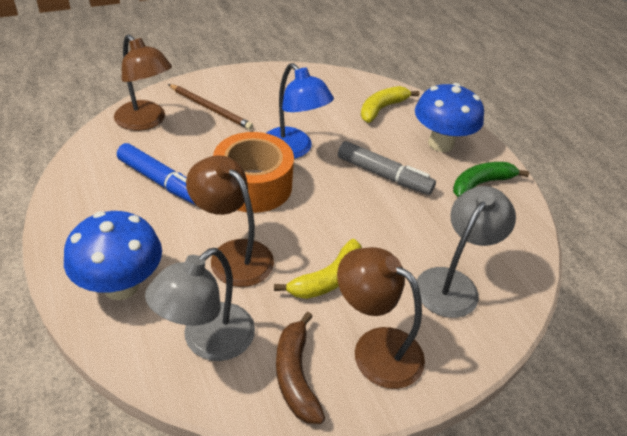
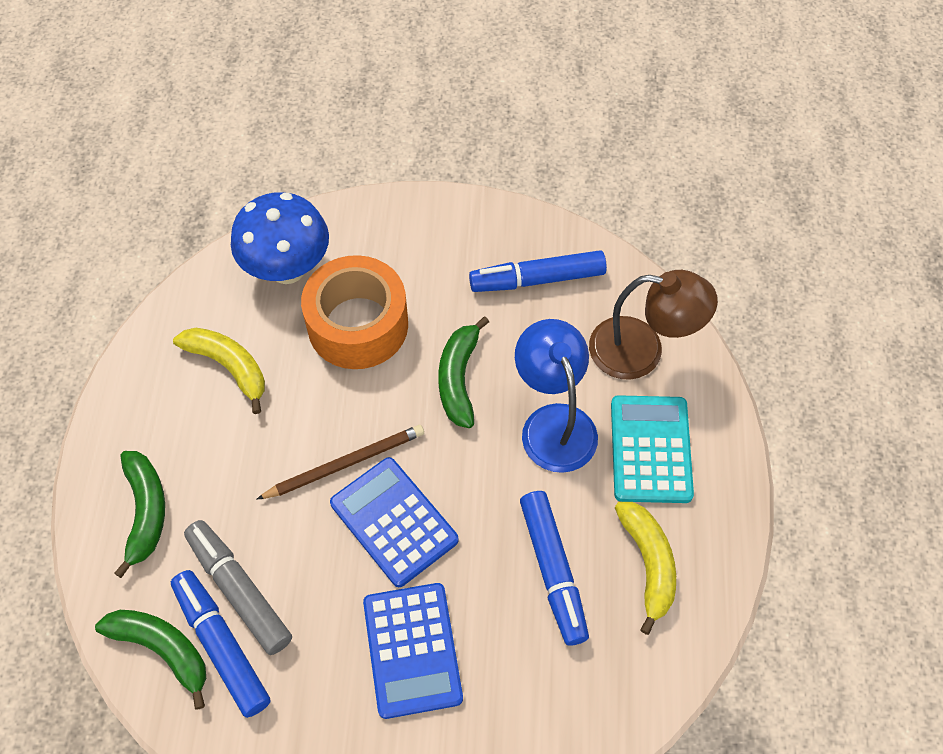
blue calculator: none = 0 -> [330,457,459,587] [363,583,463,719] = 2
blue marker: [117,143,196,205] = 1 -> [171,570,271,718] [469,250,607,292] [520,491,589,646] = 3
blue mushroom: [64,211,162,300] [415,83,484,152] = 2 -> [231,192,329,284] = 1
brown banana: [276,312,325,424] = 1 -> none = 0
brown lamp: [114,34,172,131] [186,155,274,287] [337,247,425,389] = 3 -> [589,270,718,380] = 1
green banana: [453,162,529,197] = 1 -> [95,610,206,709] [114,451,165,578] [438,317,489,428] = 3
grey lamp: [145,248,255,361] [416,186,516,318] = 2 -> none = 0
turquoise calculator: none = 0 -> [611,395,694,503] = 1

